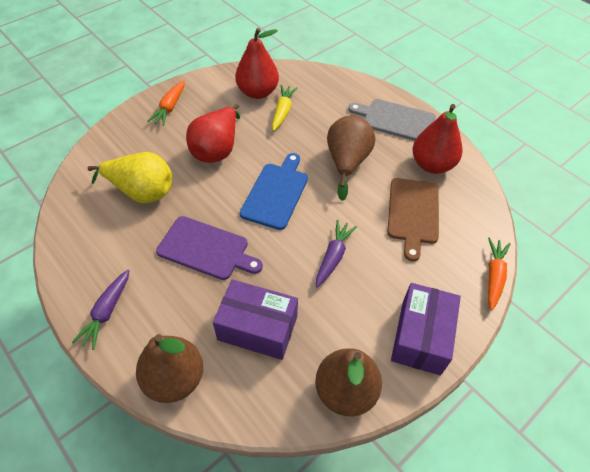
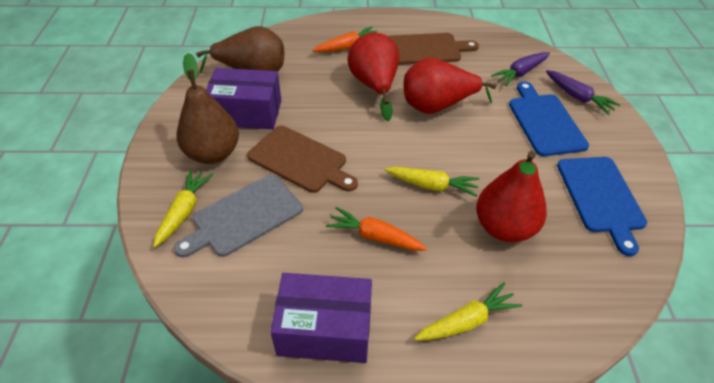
blue cutting board: [240,153,308,230] = 1 -> [509,81,589,156] [557,157,647,256] = 2
brown cutting board: [387,178,439,261] = 1 -> [247,126,358,193] [388,33,479,65] = 2
brown pear: [136,334,203,403] [315,348,382,416] [327,116,376,201] = 3 -> [176,53,239,164] [196,26,284,73] = 2
purple cutting board: [156,216,263,280] = 1 -> none = 0
yellow carrot: [272,85,298,131] = 1 -> [153,169,213,247] [385,167,480,197] [414,282,522,341] = 3
yellow pear: [88,152,172,204] = 1 -> none = 0

